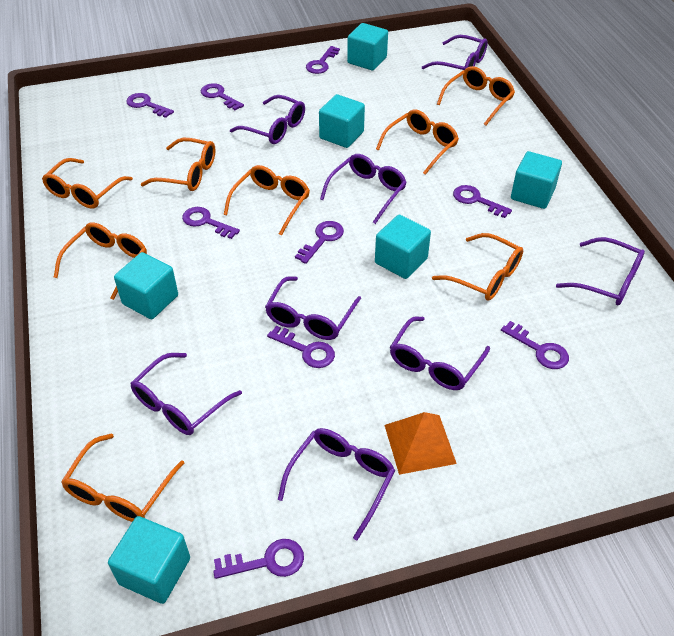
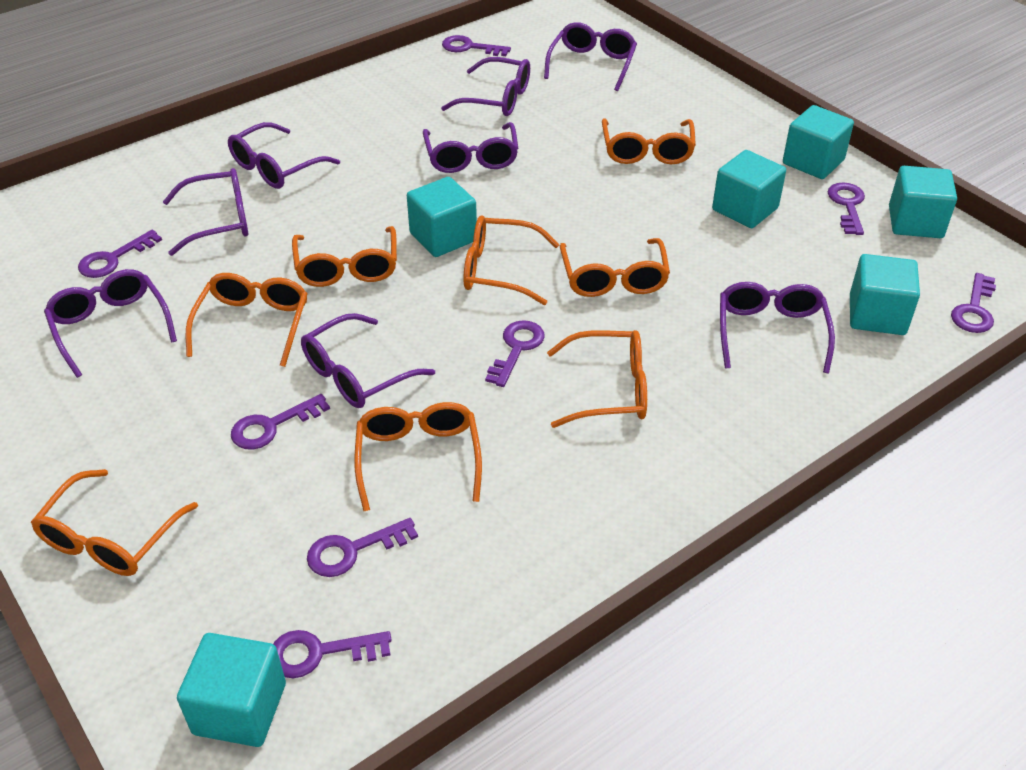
orange pyramid: [385,412,457,475] = 1 -> none = 0
purple key: [126,93,174,118] [182,207,240,239] [201,83,244,111] [213,539,304,579] [267,326,335,368] [295,221,344,264] [306,46,340,74] [453,185,512,218] [501,321,569,369] = 9 -> [78,230,162,278] [231,394,330,450] [273,630,391,678] [307,518,418,577] [442,35,511,56] [485,320,545,387] [828,183,865,235] [951,273,996,333] = 8

